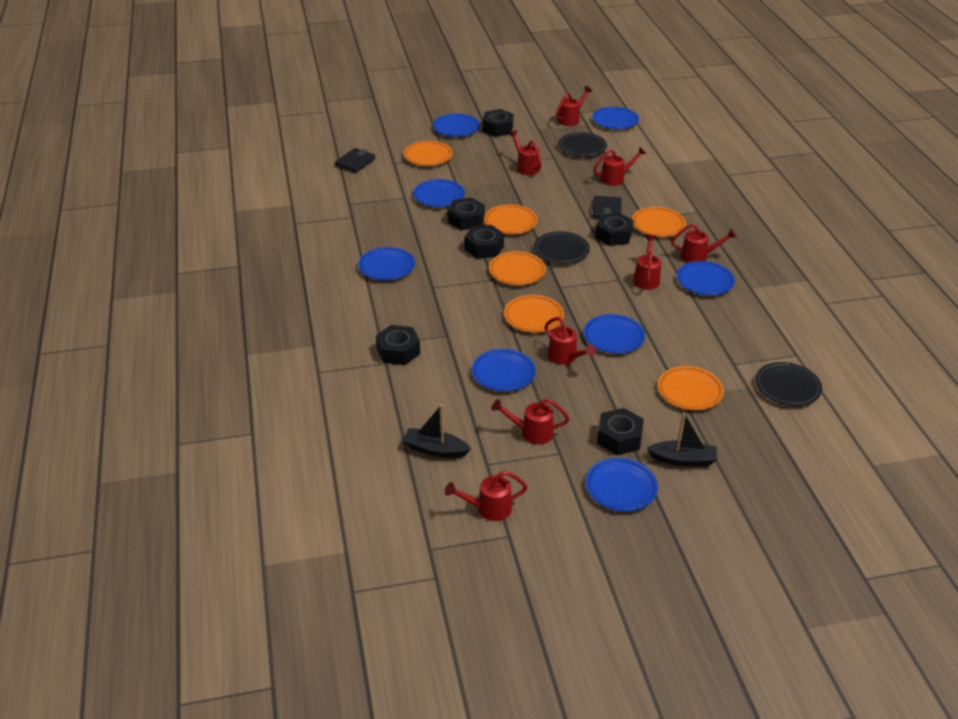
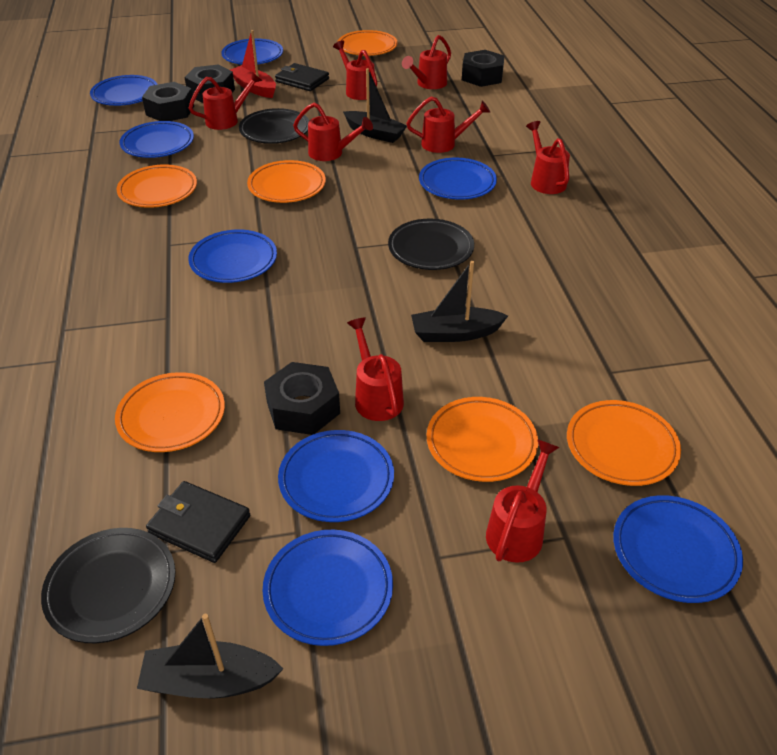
black boat: [403,405,471,458] [647,412,718,466] = 2 -> [137,614,283,698] [343,68,407,143] [411,261,508,342] = 3
black nut: [376,325,420,365] [448,198,485,230] [465,225,504,258] [482,109,514,137] [595,213,634,246] [597,408,644,455] = 6 -> [142,82,194,121] [184,65,235,103] [264,362,340,435] [462,50,504,87] = 4
red boat: none = 0 -> [230,30,276,98] = 1

